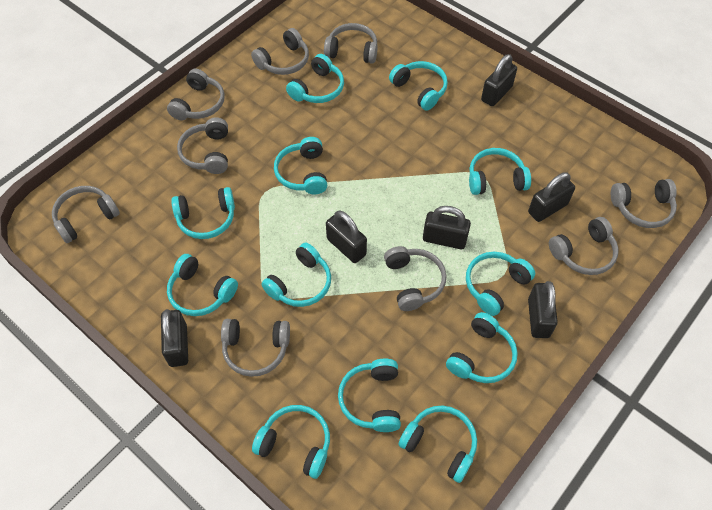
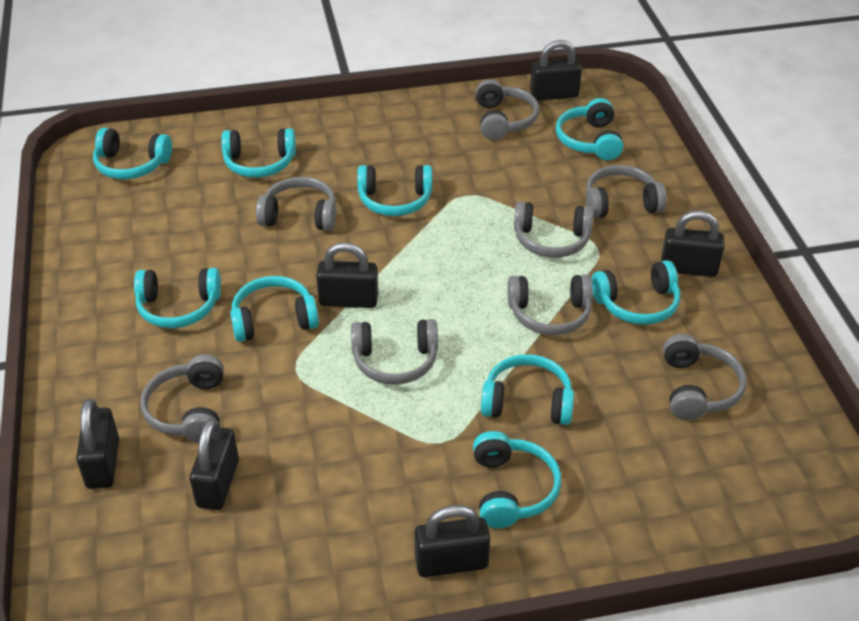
grey headphones: [52,186,120,243] [167,68,225,121] [177,117,228,174] [221,319,290,377] [251,28,309,75] [324,23,378,64] [384,246,447,311] [549,217,618,275] [611,179,677,228] = 9 -> [141,354,224,443] [256,177,336,231] [351,319,438,385] [476,79,539,140] [507,275,593,335] [514,201,593,258] [586,165,666,218] [663,334,746,420] = 8
turquoise headphones: [167,254,238,316] [171,187,235,239] [252,405,330,479] [261,242,331,307] [274,137,327,195] [286,54,344,103] [338,359,401,432] [389,61,448,111] [398,405,477,483] [446,312,518,383] [466,252,535,316] [469,148,531,195] = 12 -> [93,128,172,179] [134,268,221,328] [221,128,296,178] [230,276,319,342] [357,165,432,216] [473,431,561,528] [481,354,574,425] [556,98,623,160] [592,260,680,325] = 9

